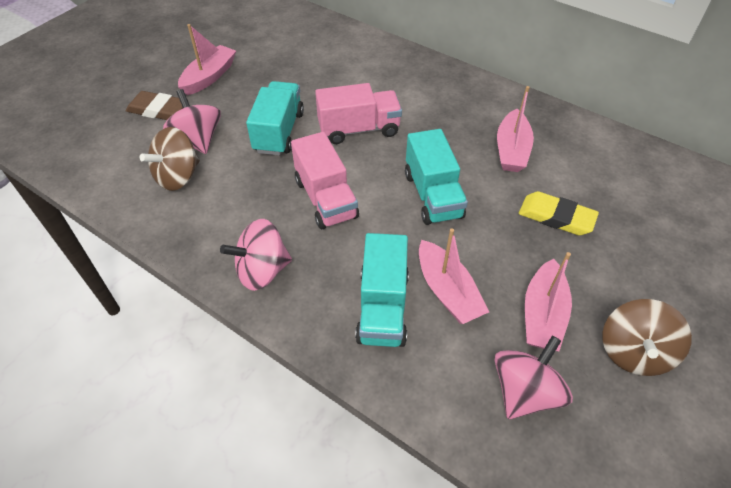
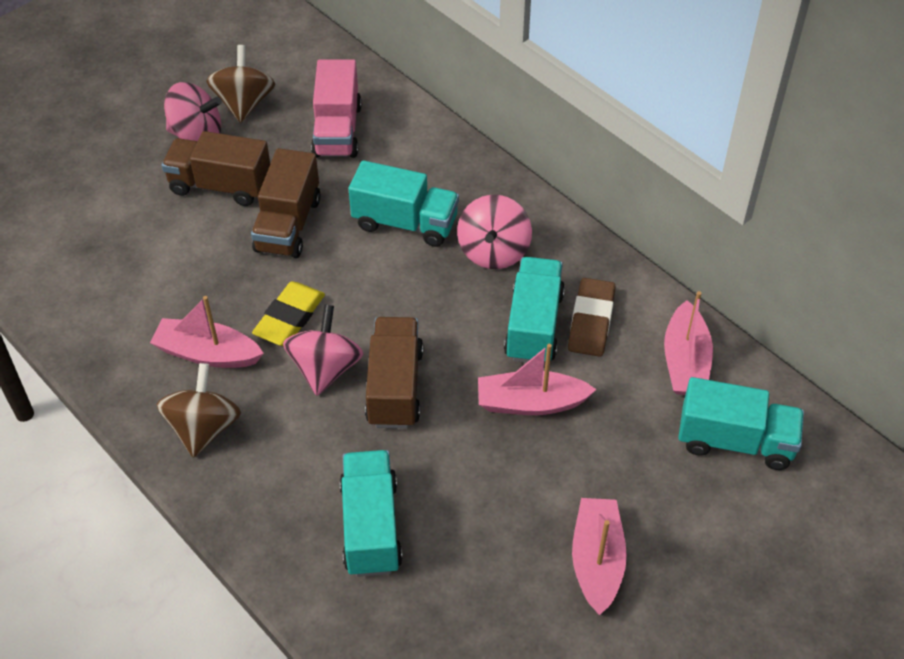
brown truck: none = 0 -> [161,131,270,206] [251,148,321,258] [365,317,423,429] = 3
pink truck: [291,132,359,229] [315,83,402,144] = 2 -> [311,59,362,158] = 1
turquoise truck: [246,81,304,155] [355,233,409,347] [405,129,468,225] = 3 -> [340,450,403,577] [349,160,459,247] [504,257,565,363] [678,377,804,470] = 4

